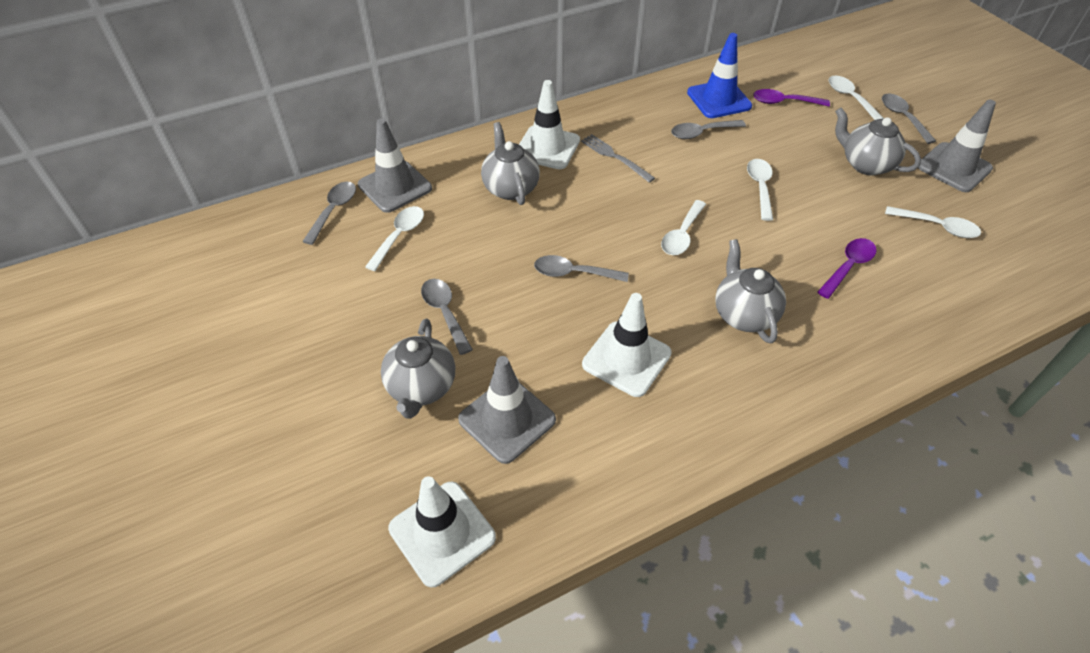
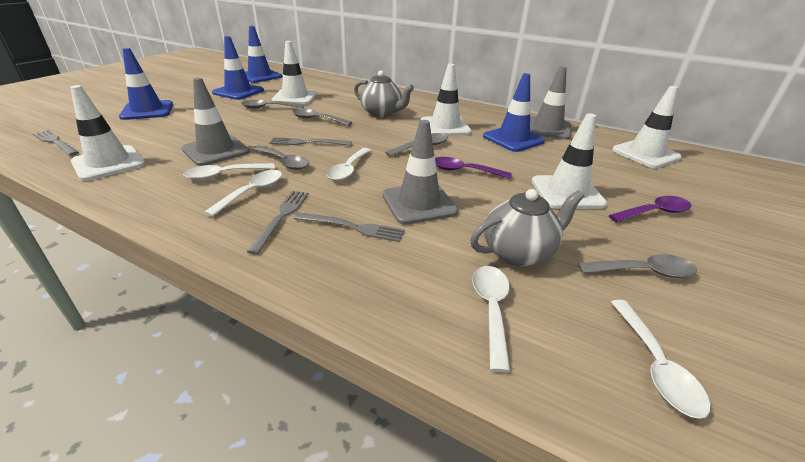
blue traffic cone: [687,33,752,118] = 1 -> [119,48,173,120] [212,36,264,100] [245,26,282,83] [483,73,545,152] = 4
grey fork: [581,134,655,183] = 1 -> [33,130,79,156] [247,191,309,255] [270,137,352,146] [294,212,405,242] = 4
grey teapot: [381,319,455,419] [481,122,540,205] [715,239,786,343] [835,108,921,175] = 4 -> [354,70,414,117] [470,189,585,267] = 2
white traffic cone: [388,476,496,587] [519,80,580,169] [582,293,672,397] = 3 -> [70,85,146,181] [271,41,317,104] [421,64,472,136] [532,113,607,209] [612,86,682,168] = 5

